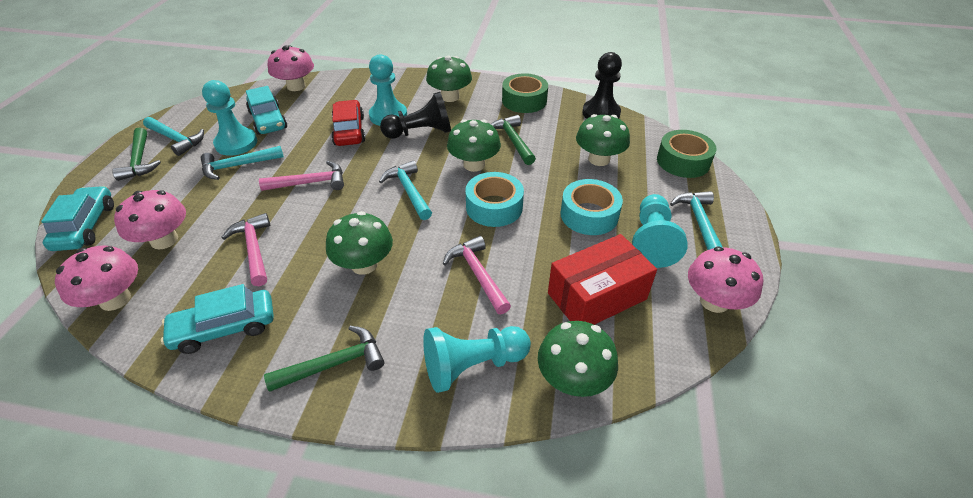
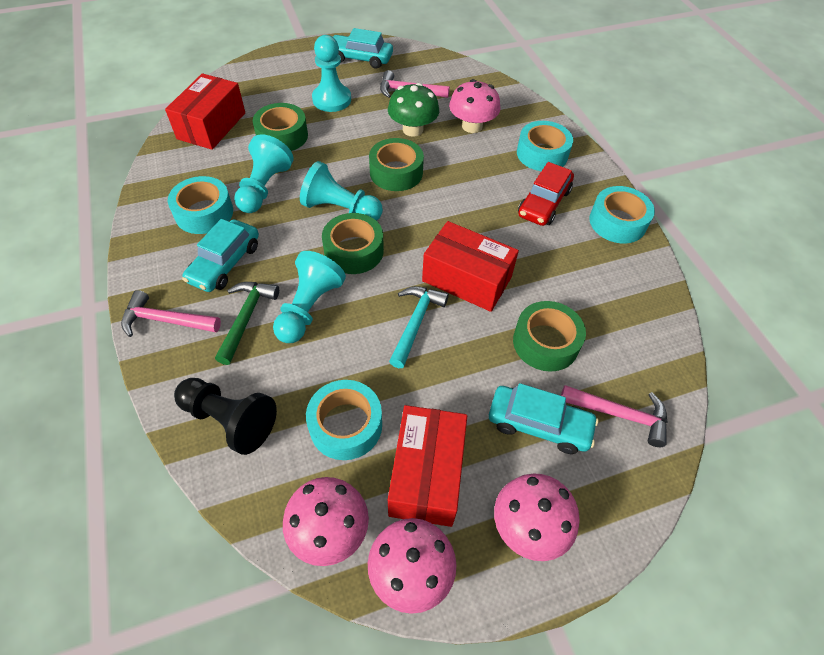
black pawn: [380,92,451,139] [582,52,622,119] = 2 -> [174,378,277,455] = 1
green hammer: [112,128,161,181] [264,326,384,392] [491,115,536,165] = 3 -> [215,282,279,365] = 1
green mushroom: [326,211,393,275] [426,56,472,102] [447,119,501,172] [538,321,618,397] [576,114,630,166] = 5 -> [388,83,439,137] = 1
green tape: [502,73,548,113] [657,130,716,178] = 2 -> [253,103,308,151] [322,213,384,274] [369,138,424,191] [513,301,586,372] = 4
red box: [548,234,657,325] = 1 -> [165,73,245,150] [388,405,467,527] [422,221,519,312] = 3
turquoise hammer: [143,117,204,156] [201,146,284,180] [379,160,432,220] [670,191,723,250] = 4 -> [389,286,449,368] = 1
turquoise tape: [465,172,524,227] [560,179,623,235] = 2 -> [168,176,233,234] [306,380,382,460] [517,121,573,171] [589,186,655,243] = 4

